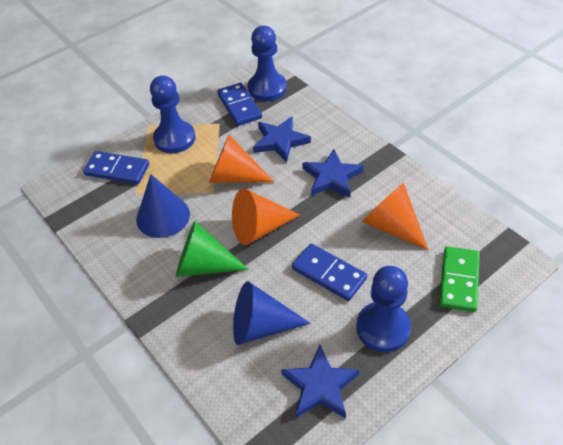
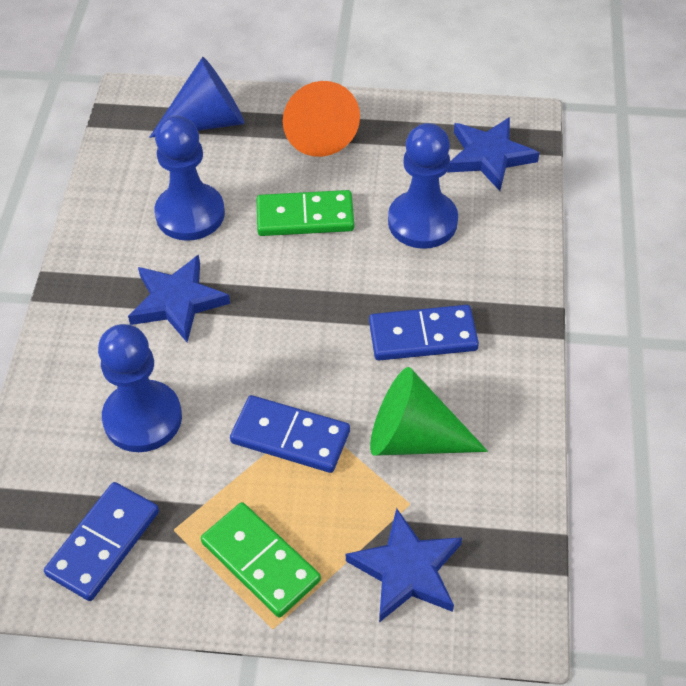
blue cone: [136,174,190,238] [233,281,311,345] = 2 -> [149,57,245,138] = 1
green domino: [439,246,480,312] = 1 -> [201,502,321,617] [257,190,354,236] = 2
orange cone: [209,135,274,183] [232,188,300,245] [362,183,429,250] = 3 -> [283,81,360,157] = 1

